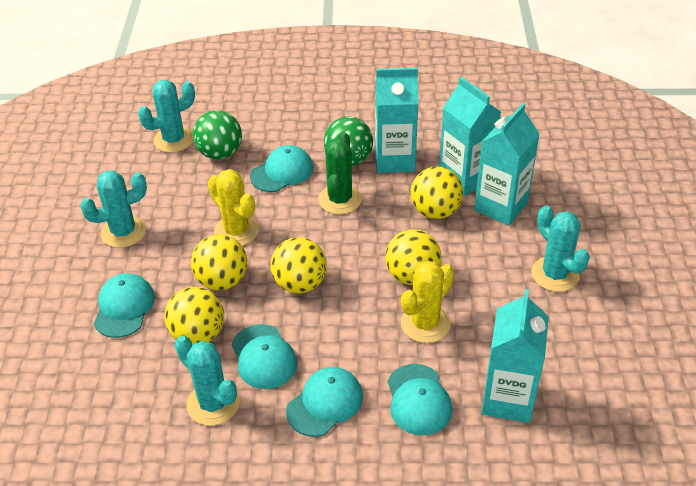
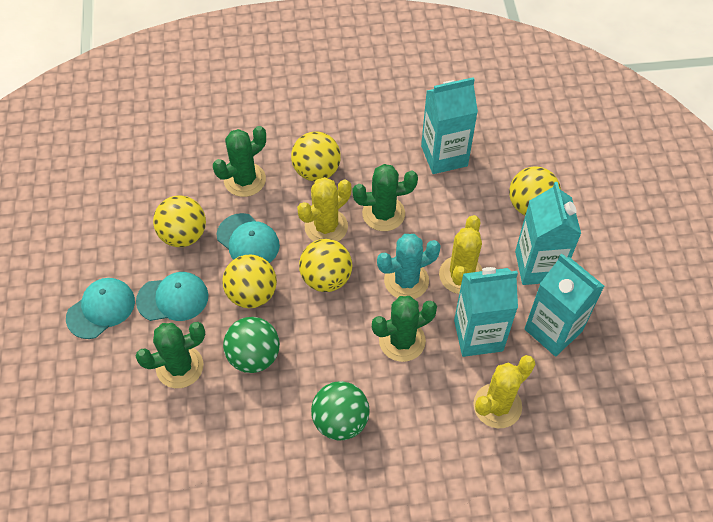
green cactus: [318,131,362,214] = 1 -> [136,322,205,388] [213,126,266,197] [352,164,418,231] [372,296,437,362] = 4
turquoise cactus: [80,170,147,248] [138,80,195,153] [175,336,240,426] [531,205,590,292] = 4 -> [377,234,441,299] = 1
turquoise cap: [94,273,155,338] [232,324,297,389] [250,145,313,192] [286,367,363,437] [388,364,452,435] = 5 -> [66,278,135,339] [136,272,208,321] [217,213,280,263] = 3
yellow cactus: [208,169,259,246] [401,261,454,343] = 2 -> [297,177,351,241] [439,215,482,294] [473,355,535,428] = 3

